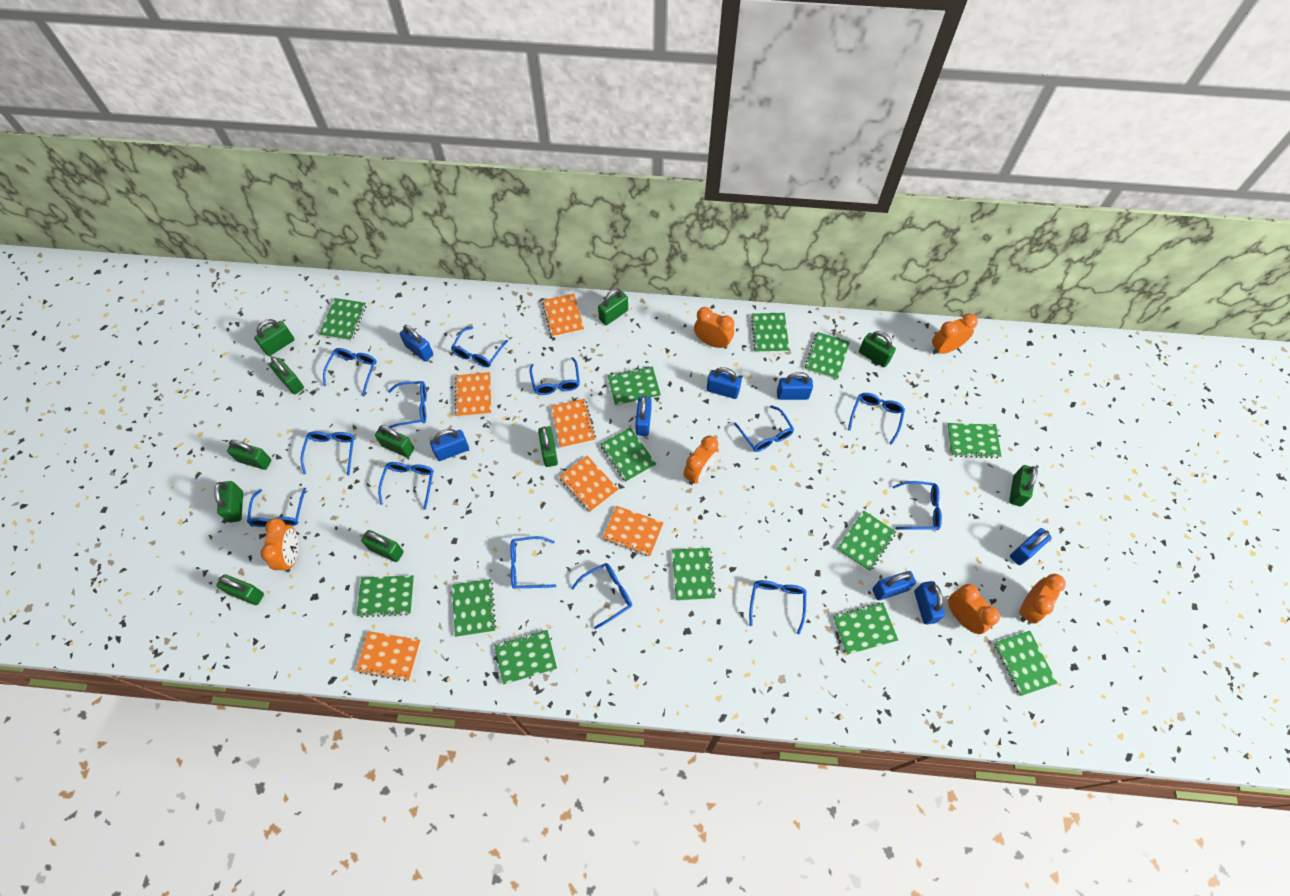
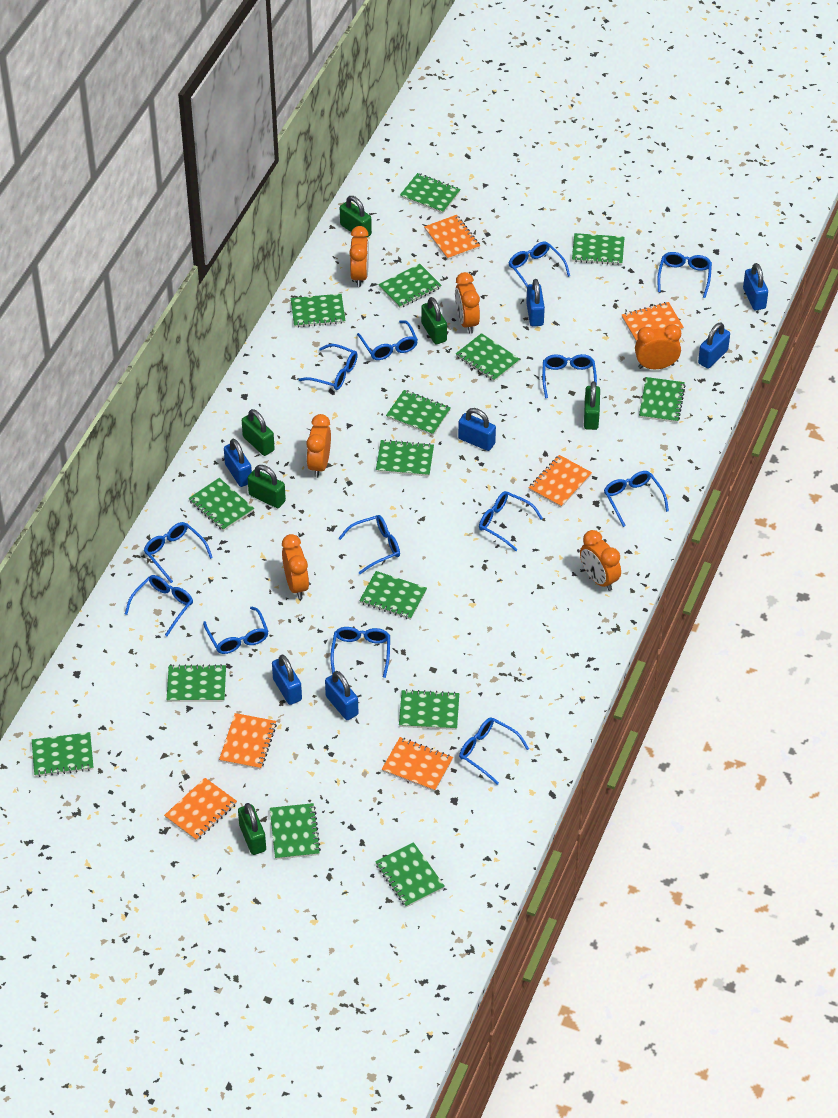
blue padlock: [400,325,433,361] [430,429,469,461] [635,396,652,436] [707,367,742,399] [777,372,813,400] [872,571,916,600] [914,581,945,624] [1010,528,1052,565] = 8 -> [224,439,252,487] [272,655,302,705] [325,671,358,720] [458,408,496,451] [526,279,545,326] [698,323,730,369] [743,263,768,310] = 7
green notebook: [319,298,366,341] [357,575,414,617] [452,579,496,637] [494,630,557,685] [600,427,656,482] [608,366,661,406] [672,548,716,601] [751,313,789,353] [805,332,850,379] [833,602,898,655] [837,511,896,571] [947,423,1002,458] [994,631,1057,696] = 13 -> [32,732,94,777] [167,664,226,702] [188,478,254,531] [270,803,321,860] [291,294,346,328] [359,571,427,620] [375,842,445,908] [376,439,434,476] [378,264,441,308] [386,390,451,435] [399,689,459,730] [400,173,461,213] [456,333,520,381] [572,233,625,265] [639,377,686,423] = 15
green padlock: [214,481,243,523] [216,574,264,605] [227,440,271,470] [254,319,295,356] [269,357,304,394] [361,530,404,562] [375,425,414,458] [538,426,558,467] [598,288,628,325] [859,331,896,367] [1009,465,1038,507] = 11 -> [238,803,266,855] [242,409,275,456] [247,465,286,508] [340,196,372,237] [421,297,447,344] [584,381,600,430] = 6

